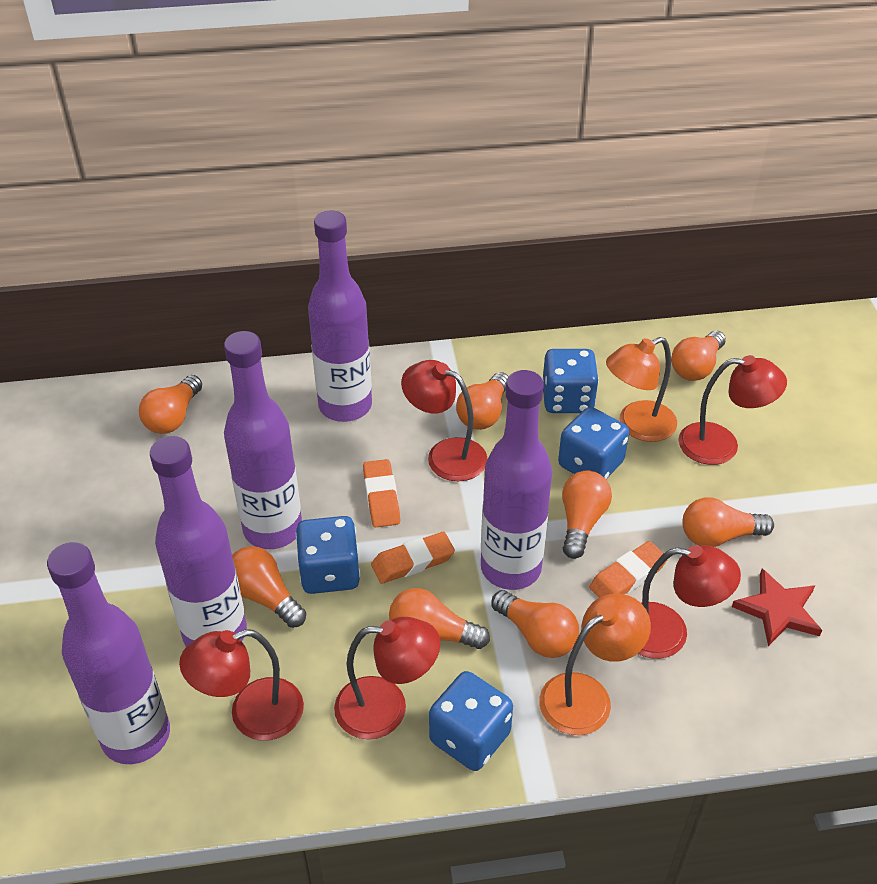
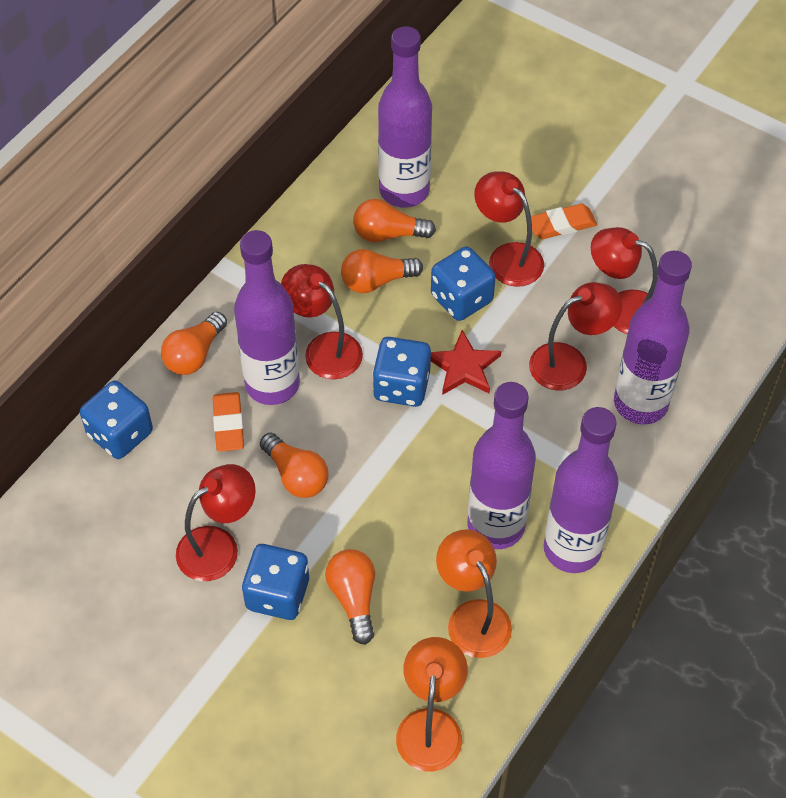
orange eraser: [363,459,400,527] [371,532,455,584] [589,541,668,598] = 3 -> [213,392,244,452] [531,204,597,239] = 2
orange light bulb: [139,375,202,434] [232,546,306,628] [389,588,490,649] [456,372,509,430] [491,590,579,658] [562,471,612,559] [671,330,726,381] [682,497,774,547] = 8 -> [161,312,227,375] [260,433,329,498] [325,549,375,645] [341,249,423,293] [353,199,436,242] = 5

